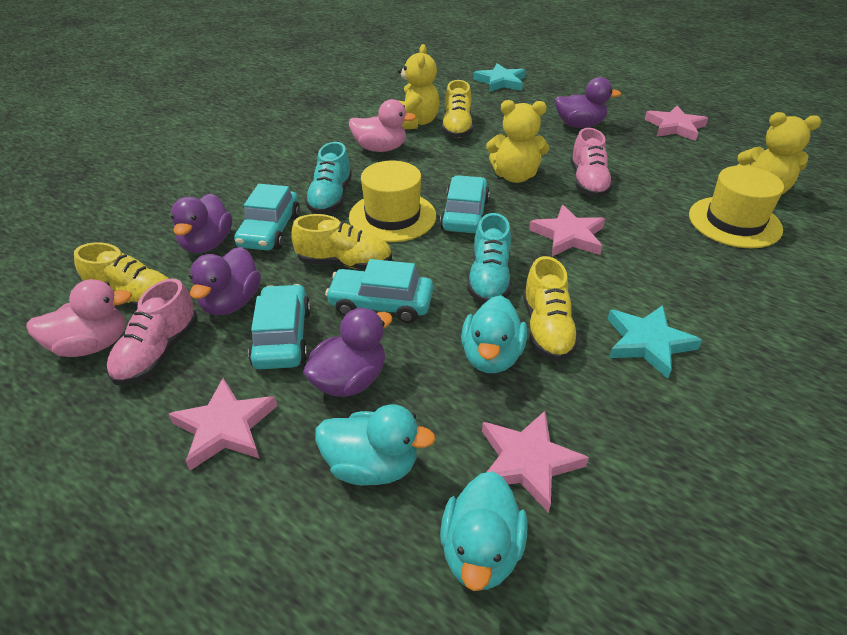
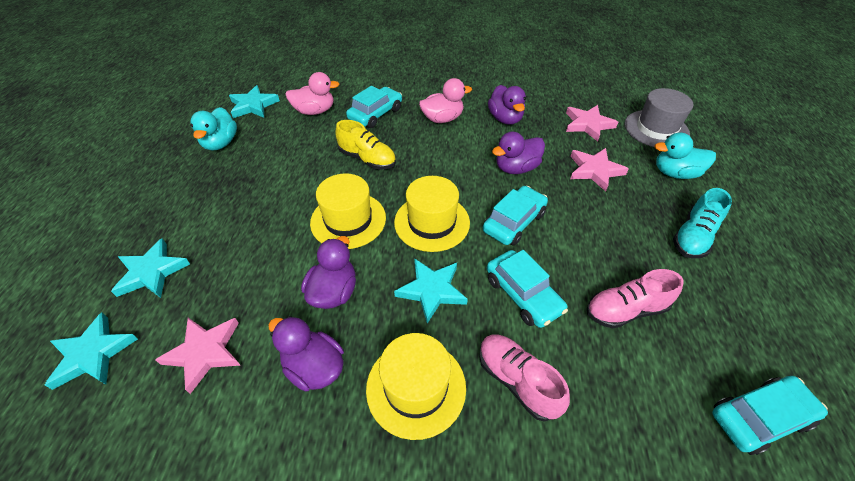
grey hat: none = 0 -> [625,88,693,147] = 1
pink star: [169,378,277,470] [482,411,589,513] [529,205,605,256] [645,106,708,141] = 4 -> [155,318,241,394] [566,105,618,142] [570,148,629,191] = 3
turquoise duck: [315,404,436,485] [440,471,528,591] [461,295,527,373] = 3 -> [190,107,237,151] [654,132,716,179] = 2
turquoise shoe: [305,142,352,214] [467,213,512,304] = 2 -> [673,188,732,258] = 1
turquoise star: [473,63,526,92] [608,305,702,379] = 2 -> [45,313,138,390] [111,238,190,298] [229,85,280,118] [394,258,468,324] = 4
yellow hat: [349,161,436,242] [689,165,784,248] = 2 -> [310,173,386,249] [366,333,466,440] [394,176,470,252] = 3
yellow shoe: [74,242,170,309] [291,214,392,270] [442,80,473,138] [523,256,580,361] = 4 -> [336,120,396,170] = 1
yellow teddy bear: [398,44,440,130] [486,100,549,183] [737,112,821,194] = 3 -> none = 0

